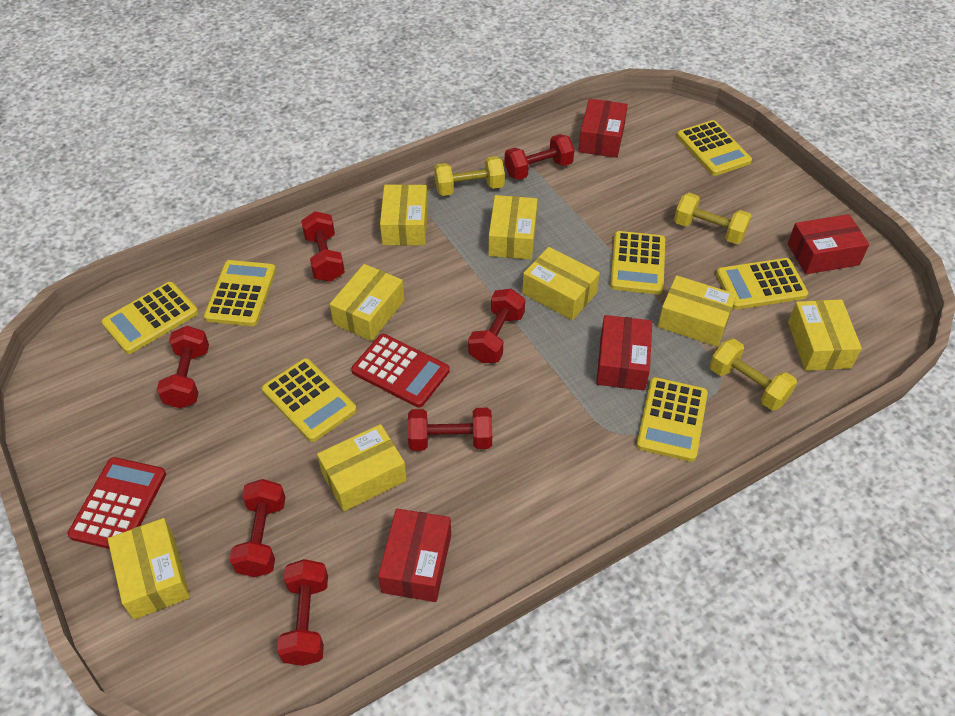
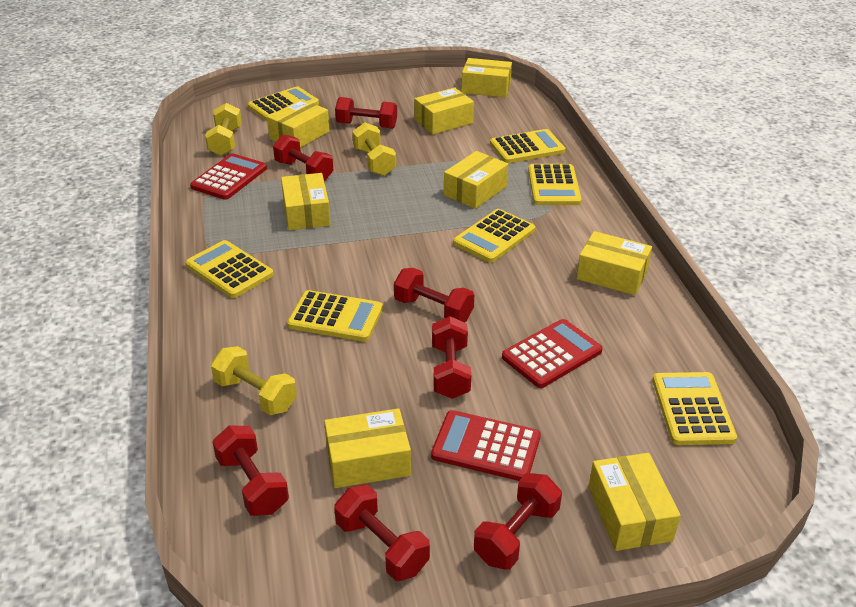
red box: [378,509,451,602] [578,99,628,158] [596,315,652,390] [788,214,869,274] = 4 -> none = 0
red calculator: [67,457,166,549] [351,334,450,408] = 2 -> [190,153,267,200] [431,410,541,481] [502,319,603,388] = 3

